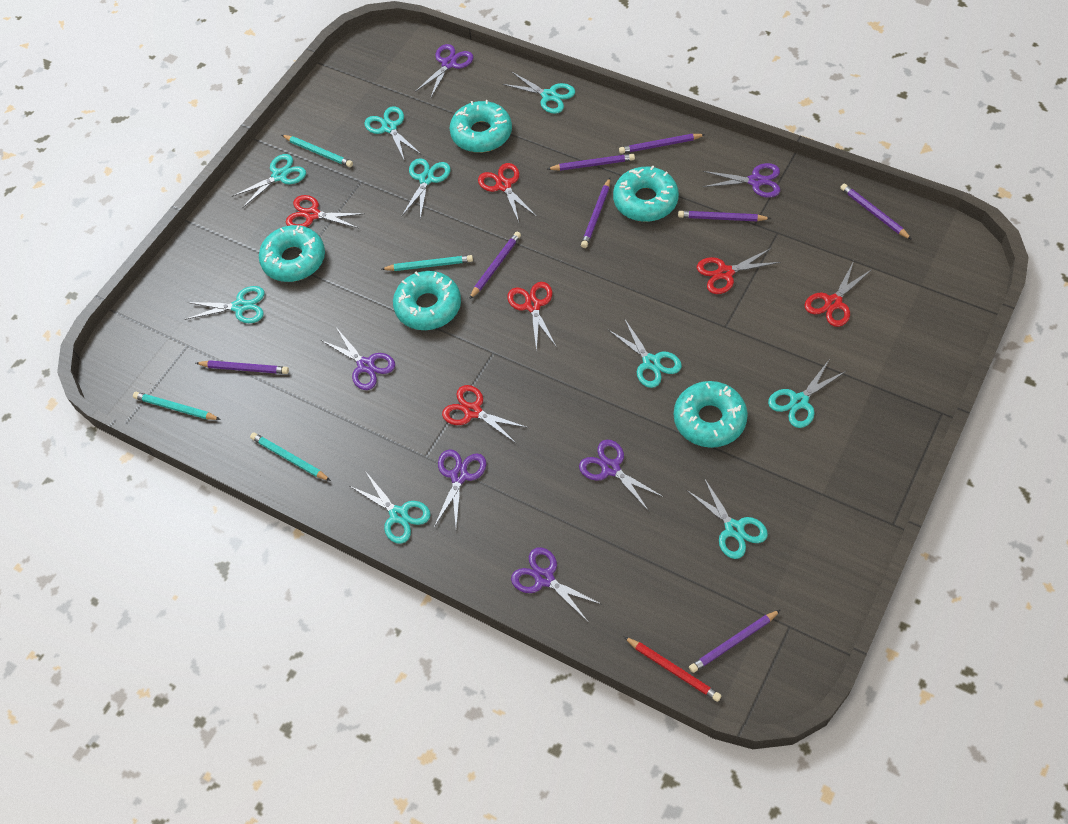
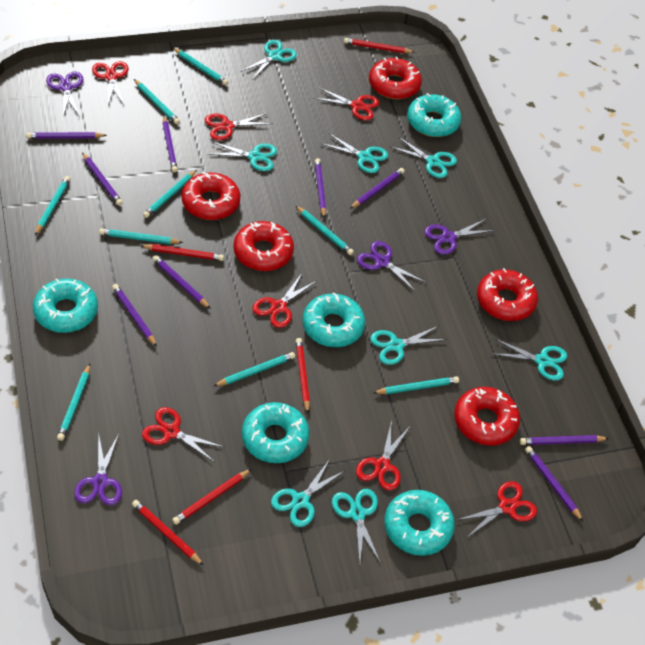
purple pencil: [196,360,289,374] [469,232,521,299] [547,154,635,171] [581,178,610,248] [619,134,706,154] [678,211,771,221] [689,610,780,673] [840,184,912,240] = 8 -> [26,132,107,139] [82,152,123,206] [112,284,157,347] [153,255,211,309] [163,116,178,173] [315,158,326,218] [350,168,405,209] [520,435,609,445] [525,446,583,521] = 9
purple scissors: [321,327,395,390] [415,44,474,97] [434,449,486,528] [511,548,603,621] [579,440,664,511] [703,163,780,198] = 6 -> [46,72,83,117] [74,432,122,505] [357,241,427,292] [424,219,495,255] = 4
red donut: none = 0 -> [182,172,240,220] [233,221,294,271] [369,57,422,99] [454,387,520,445] [477,268,538,321] = 5
red pencil: [624,637,722,702] = 1 -> [132,500,203,565] [140,244,224,261] [172,469,251,525] [296,338,310,413] [344,38,415,53] = 5
red scissors: [286,195,365,228] [442,385,528,444] [478,163,537,222] [507,282,556,352] [697,248,781,294] [805,261,872,327] = 6 -> [92,61,129,105] [142,407,224,462] [205,113,273,140] [252,273,316,328] [313,87,379,120] [356,420,410,490] [457,481,537,537] = 7
turquoise pencil: [133,392,221,420] [250,432,331,481] [282,135,353,167] [382,255,473,271] = 4 -> [35,176,71,235] [57,364,90,441] [99,228,183,244] [134,79,180,124] [143,170,197,218] [173,48,228,85] [214,352,295,386] [296,206,354,255] [373,376,459,394] = 9
turquoise scissors: [185,286,265,323] [231,154,306,208] [350,472,431,544] [364,106,421,162] [402,158,451,220] [502,71,575,114] [609,318,682,388] [687,478,768,559] [768,360,846,428] = 9 -> [208,141,277,171] [240,40,297,80] [271,459,346,527] [322,133,388,173] [332,489,381,564] [370,326,447,365] [391,137,457,178] [493,339,567,381] = 8

